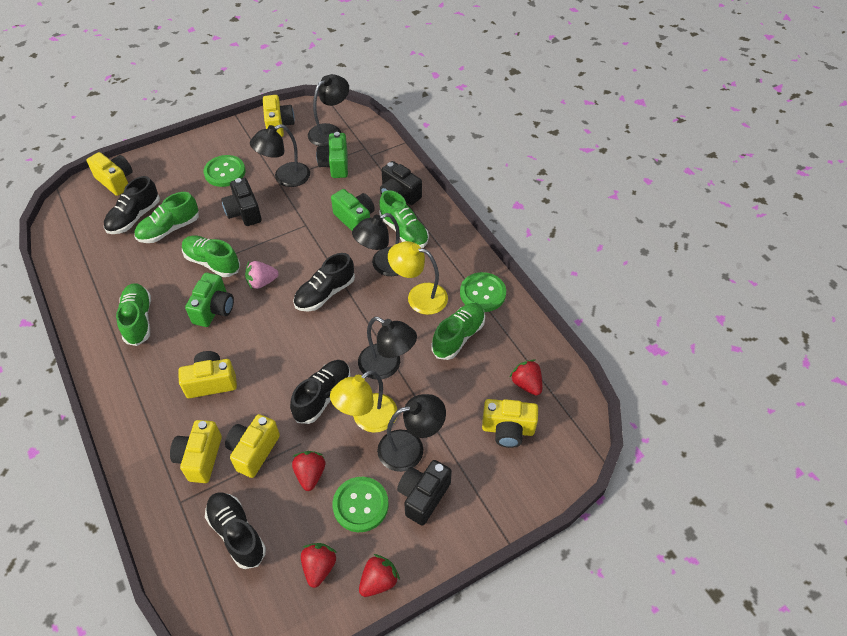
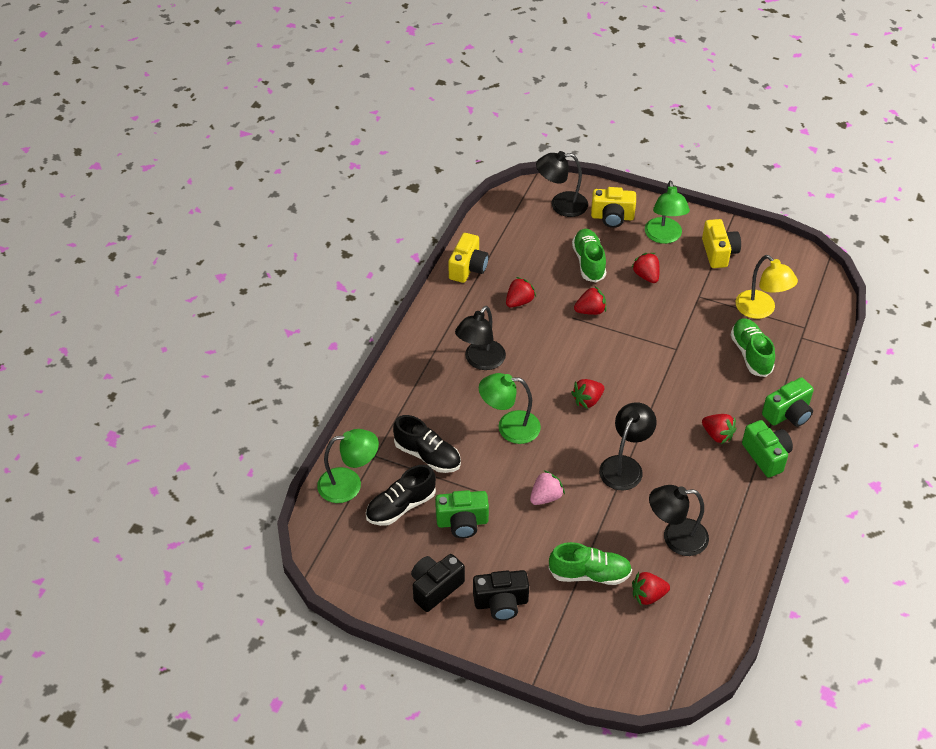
black camera: [221,178,262,226] [380,161,422,205] [397,460,452,526] = 3 -> [411,554,465,612] [473,570,529,621] = 2
black lamp: [250,124,310,187] [308,74,349,146] [352,213,400,276] [358,317,417,380] [377,394,446,472] = 5 -> [455,306,506,370] [536,151,588,217] [599,402,657,490] [649,485,709,556] = 4
black shoe: [104,176,160,234] [205,493,266,569] [290,360,351,424] [293,253,355,312] = 4 -> [366,465,436,526] [393,415,461,473] = 2
green button: [204,155,246,187] [332,477,389,532] [460,272,506,312] = 3 -> none = 0
green lamp: none = 0 -> [317,429,379,503] [479,373,541,444] [645,181,690,244] = 3
green shoe: [116,283,151,346] [135,192,199,243] [182,236,240,277] [379,190,429,248] [432,303,485,360] = 5 -> [549,542,632,585] [572,229,606,282] [731,319,775,377] = 3
red strawberry: [292,451,325,491] [301,543,337,588] [359,554,400,597] [510,359,542,396] = 4 -> [506,277,536,307] [571,379,604,409] [574,286,606,315] [631,253,660,283] [632,571,670,605] [702,414,736,444] = 6
yellow camera: [86,152,133,196] [170,420,222,483] [178,351,237,398] [225,414,280,478] [263,95,295,137] [482,399,538,448] = 6 -> [448,233,489,283] [591,187,636,228] [702,219,741,268] = 3
yellow lamp: [330,370,397,433] [388,241,448,315] = 2 -> [736,255,798,319] = 1

